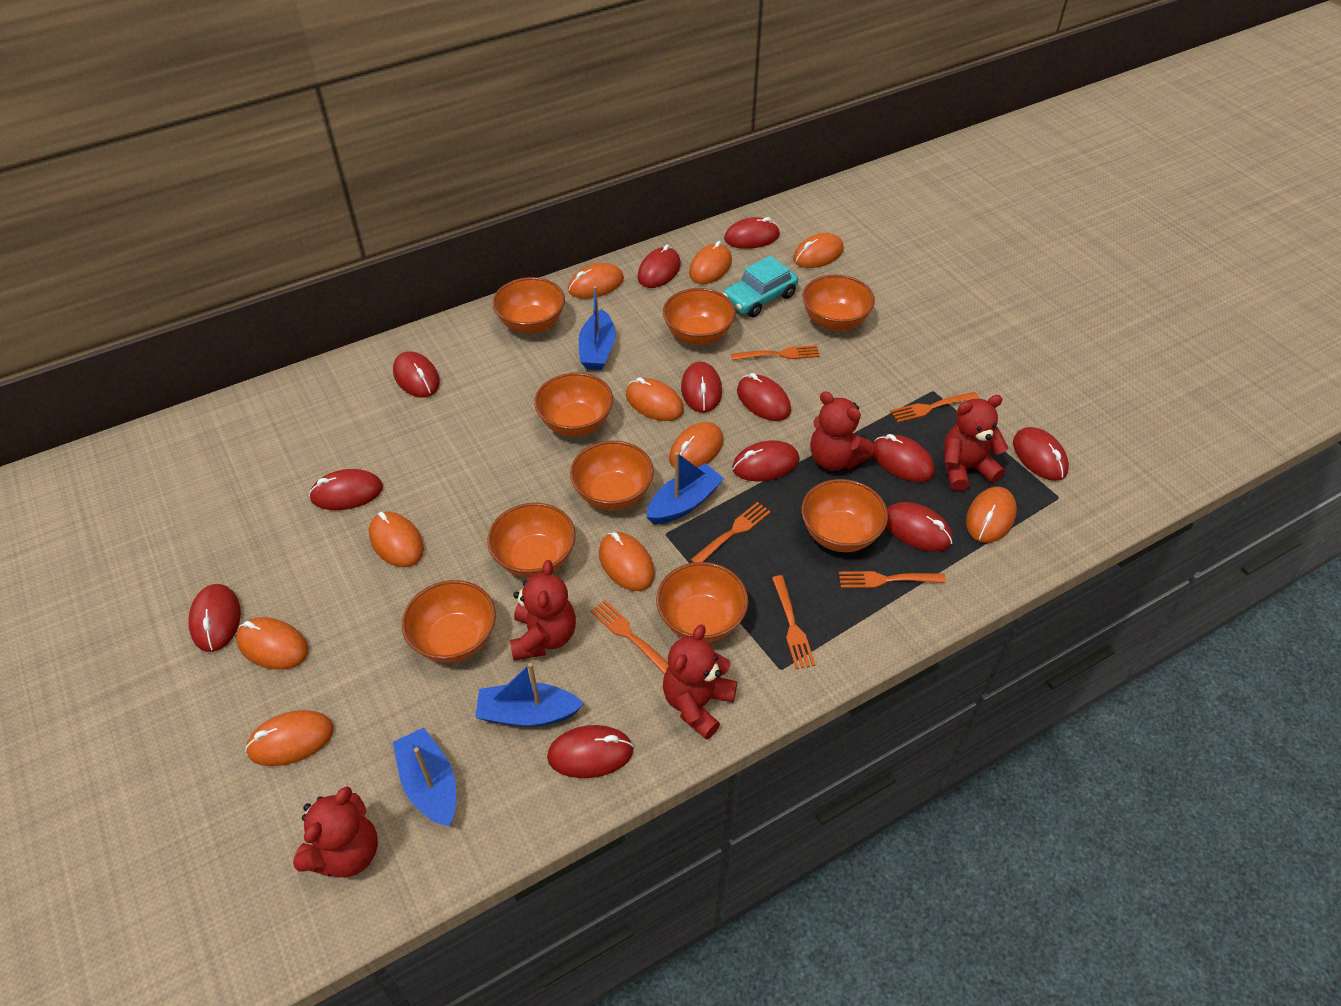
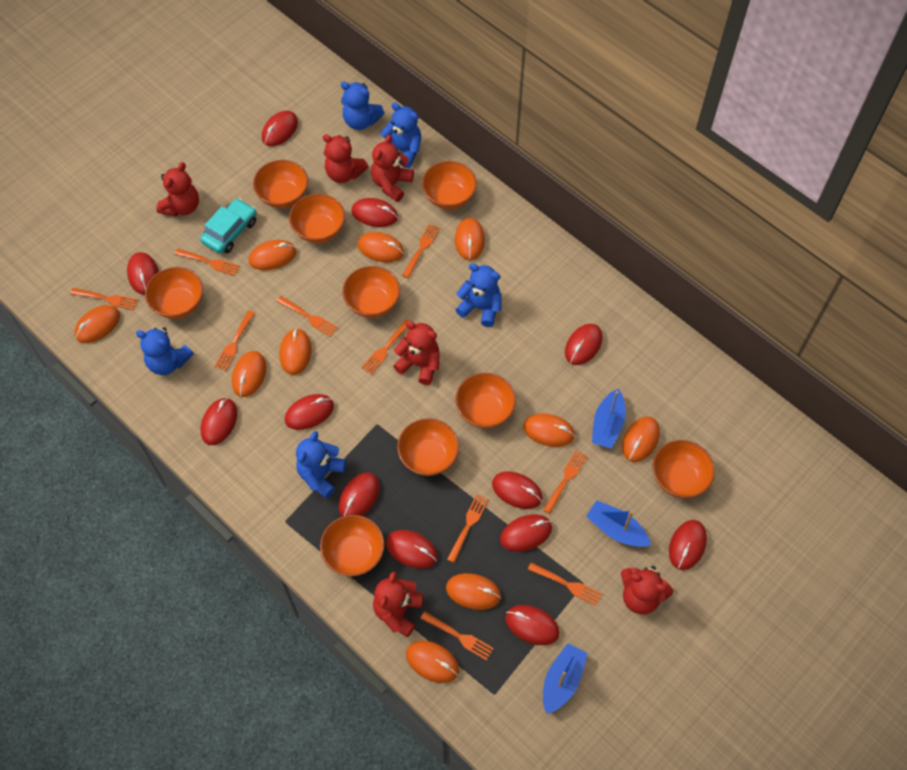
blue boat: [393,728,456,826] [475,663,584,727] [579,286,615,370] [647,452,724,524] = 4 -> [543,643,588,714] [586,500,651,547] [592,389,626,448] = 3
blue teddy bear: none = 0 -> [136,327,194,375] [296,431,346,498] [341,82,385,130] [380,102,421,168] [455,263,502,327] = 5
orange fork: [590,600,669,675] [690,502,771,563] [731,345,820,360] [772,575,815,669] [839,571,946,588] [890,392,979,423] = 6 -> [70,288,138,310] [174,248,240,276] [214,310,255,371] [277,296,338,337] [361,319,409,374] [402,224,440,278] [420,611,494,661] [447,494,489,563] [527,562,602,606] [543,450,587,514] = 10
red teddy bear: [293,786,378,878] [510,560,576,661] [663,624,737,740] [810,391,873,470] [944,395,1008,491] = 5 -> [156,162,199,217] [323,134,369,183] [371,135,414,202] [373,571,423,637] [393,321,440,385] [621,566,673,614] = 6

